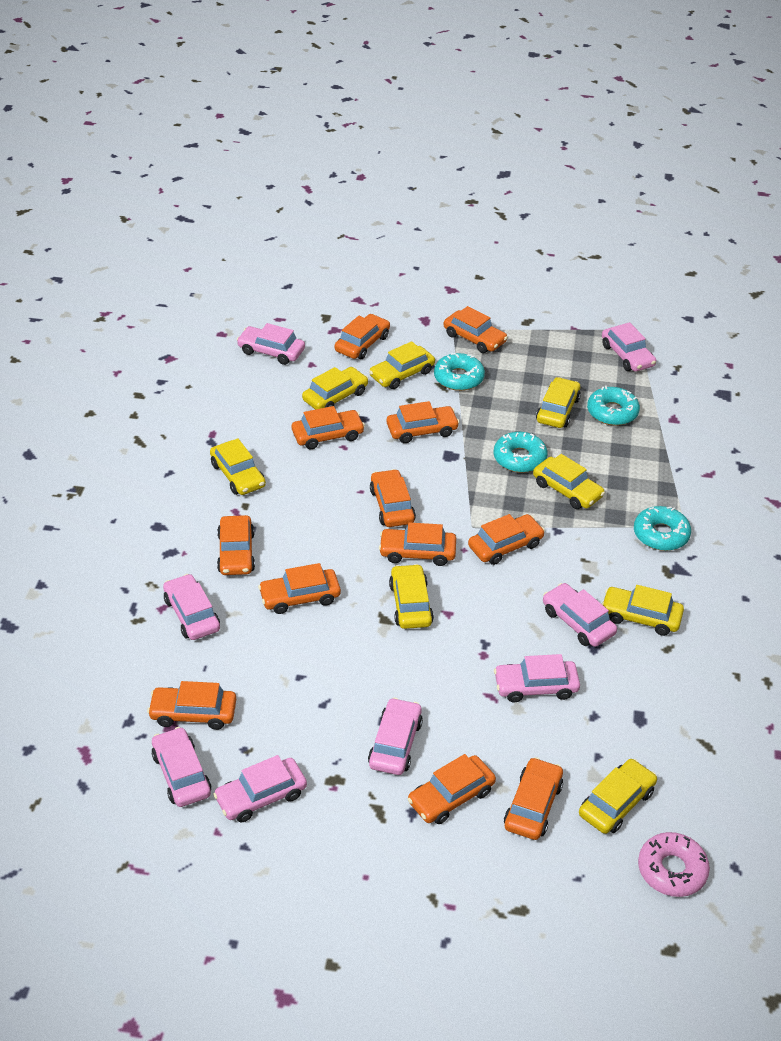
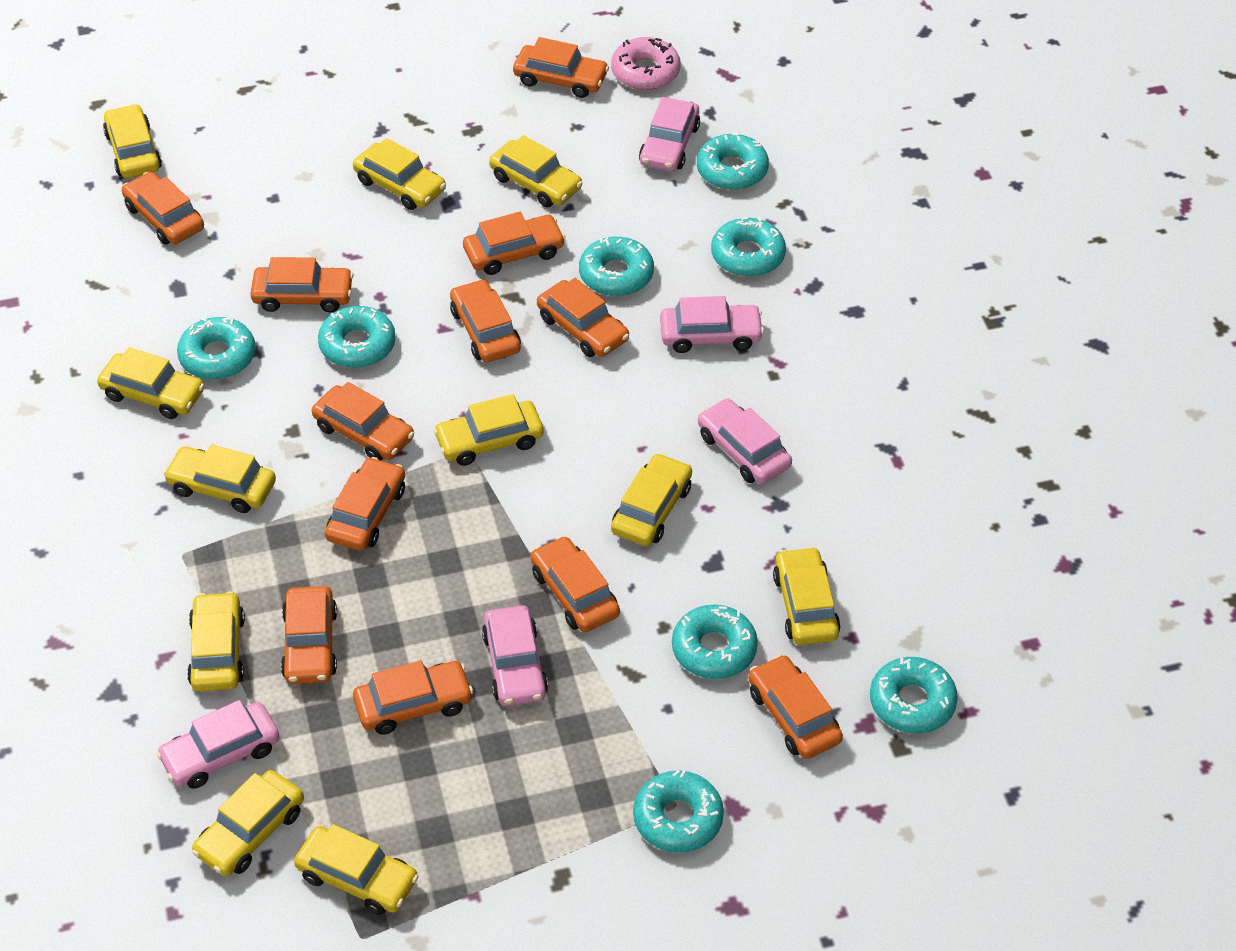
pink car: [152,727,211,807] [163,574,220,640] [213,755,307,822] [237,323,305,365] [368,698,423,775] [494,654,580,703] [543,583,617,647] [602,322,656,372] = 8 -> [156,700,280,789] [482,605,548,706] [639,97,700,171] [660,296,764,353] [698,398,792,484] = 5
turquoise donut: [434,353,485,391] [493,432,548,473] [587,386,640,426] [634,506,691,551] = 4 -> [177,317,256,380] [318,306,396,368] [579,237,654,296] [633,770,724,853] [672,604,758,679] [697,133,769,190] [711,217,786,277] [870,657,958,733] = 8
yellow car: [210,438,266,495] [302,367,368,410] [369,341,435,389] [389,564,434,629] [533,454,605,509] [536,377,581,428] [579,759,657,834] [602,585,684,636] = 8 -> [97,347,204,419] [103,104,162,178] [163,444,276,513] [187,591,245,692] [192,770,304,876] [294,824,419,915] [353,138,446,210] [433,394,544,466] [489,135,583,208] [611,453,692,546] [773,547,841,645] = 11

